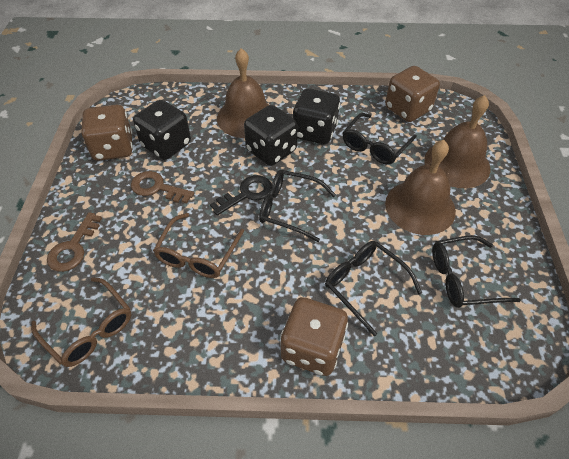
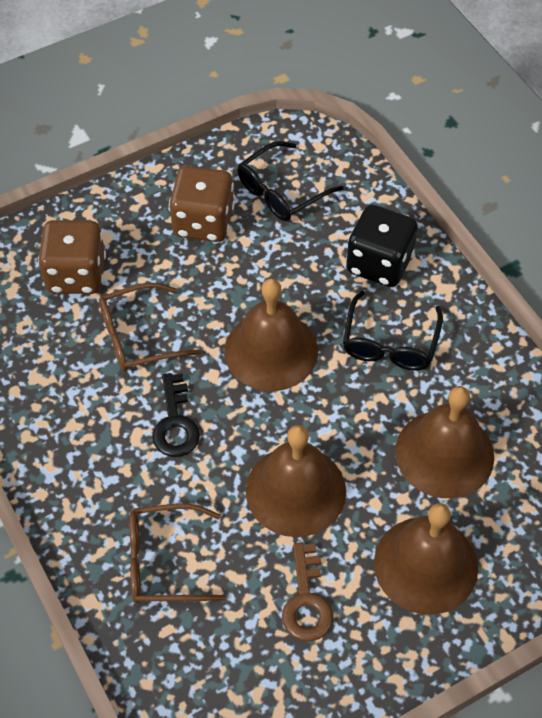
black dice: [133,100,191,160] [244,105,297,166] [293,88,340,144] = 3 -> [346,205,418,287] = 1
black glasses: [259,170,336,242] [325,241,422,336] [343,113,417,165] [432,235,521,308] = 4 -> [237,141,343,221] [343,291,443,371] = 2
brown bell: [217,48,269,138] [385,140,456,235] [424,95,490,188] = 3 -> [225,278,318,391] [246,425,346,537] [374,503,478,615] [396,386,494,498] = 4
brown dice: [81,105,133,161] [280,297,348,376] [385,66,440,122] = 3 -> [38,220,106,294] [169,166,234,242] = 2
brown key: [47,212,102,272] [131,171,194,203] = 2 -> [282,543,333,641] = 1

